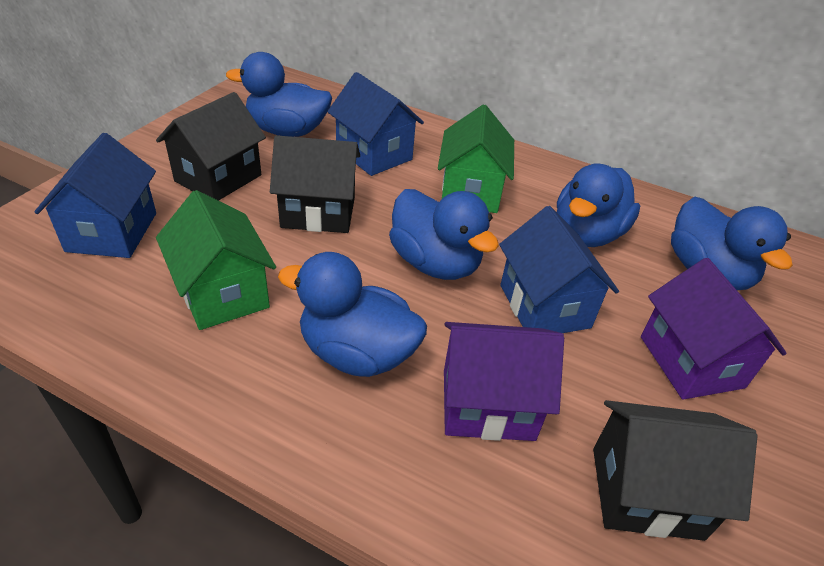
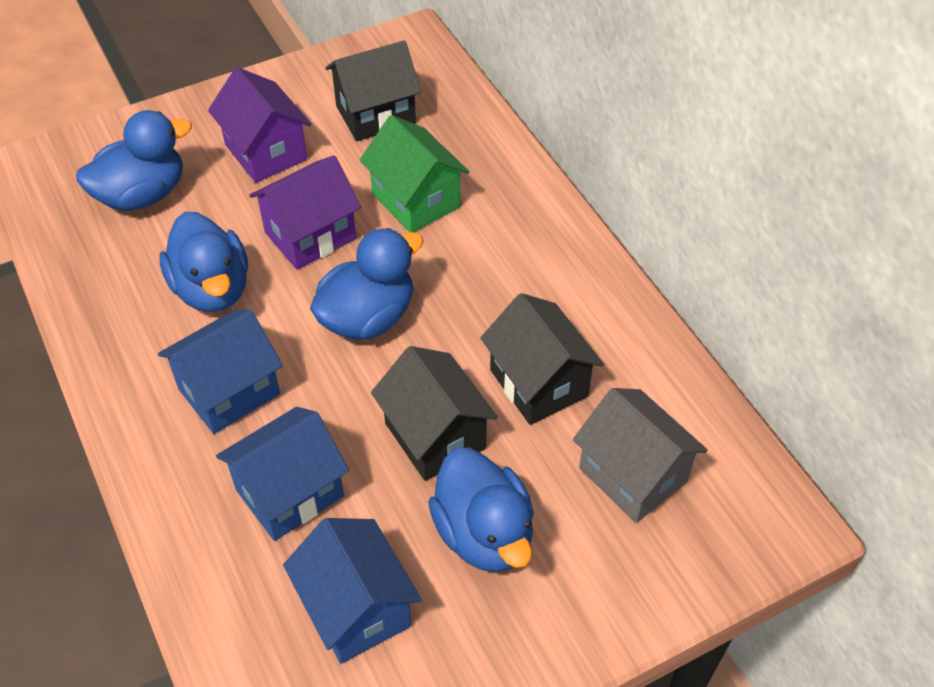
blue duck: [226,52,332,137] [278,252,427,377] [389,189,499,280] [557,163,640,247] [671,197,793,290] = 5 -> [76,110,192,211] [159,212,248,312] [310,228,424,340] [428,448,534,572] = 4
green house: [156,190,276,330] [438,104,514,213] = 2 -> [360,115,469,233] = 1
grey house: none = 0 -> [573,388,708,523] = 1

